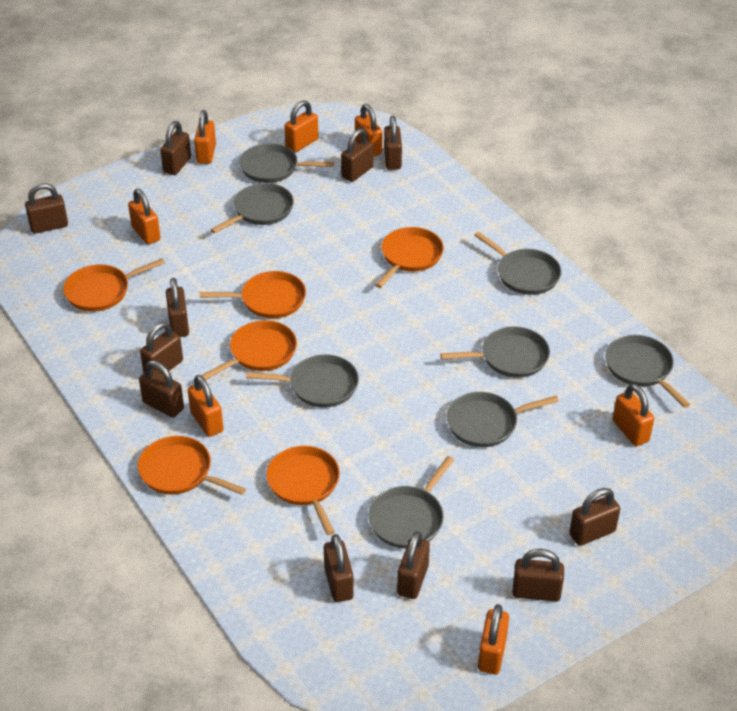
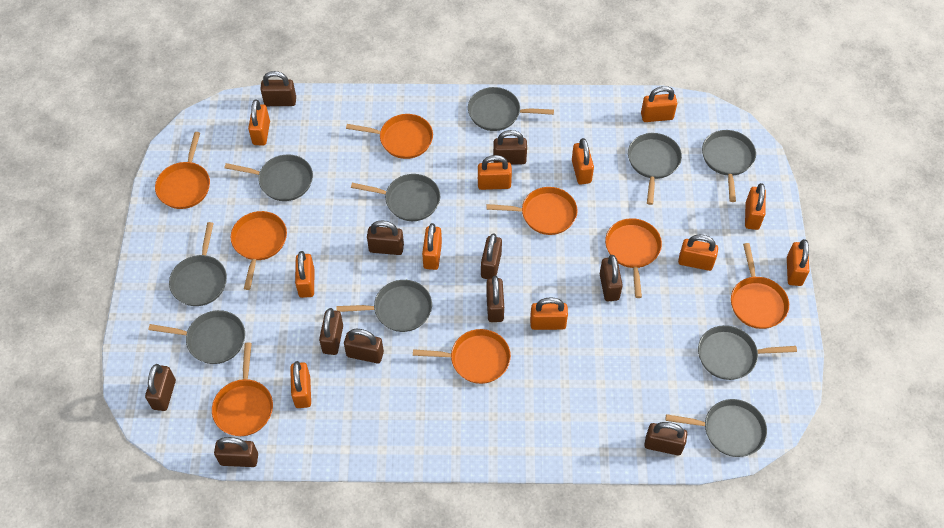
grey pan: [210,183,294,233] [239,143,334,183] [246,354,359,408] [368,456,454,549] [440,326,550,378] [446,392,559,447] [474,231,561,295] [605,335,690,408] = 8 -> [148,310,245,364] [169,222,227,306] [224,154,313,201] [336,280,432,332] [351,174,440,221] [468,87,554,131] [628,133,682,205] [666,399,767,457] [698,325,797,380] [702,130,756,202] = 10
orange padlock: [128,189,161,245] [188,375,224,437] [194,110,216,164] [285,100,319,152] [355,104,383,156] [478,604,509,674] [613,384,654,446] = 7 -> [248,100,270,145] [290,361,311,408] [295,251,315,298] [422,223,442,270] [478,155,512,190] [530,297,568,330] [572,138,594,185] [641,86,677,122] [678,234,718,271] [745,183,766,230] [787,239,809,286] = 11
orange pan: [63,258,165,311] [138,436,246,495] [200,271,306,318] [201,320,297,380] [266,446,340,535] [376,227,444,288] = 6 -> [155,132,210,209] [212,343,273,436] [231,211,287,290] [346,114,433,159] [413,329,511,384] [486,187,578,235] [605,218,662,298] [731,243,789,329] = 8

